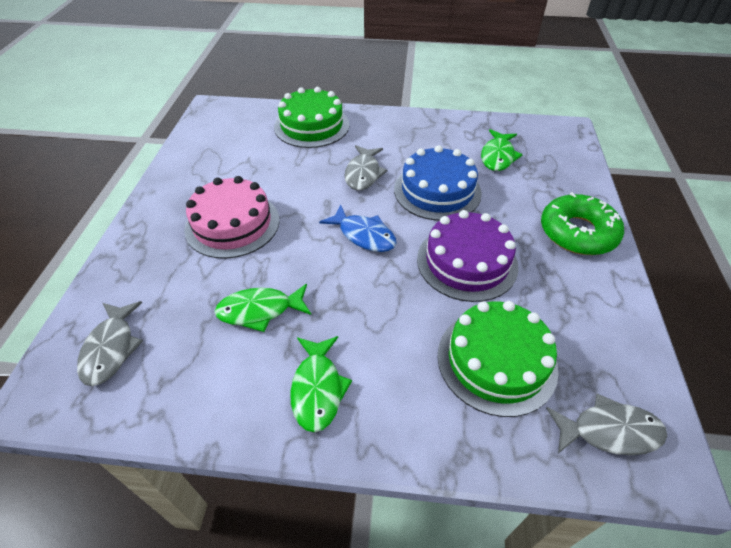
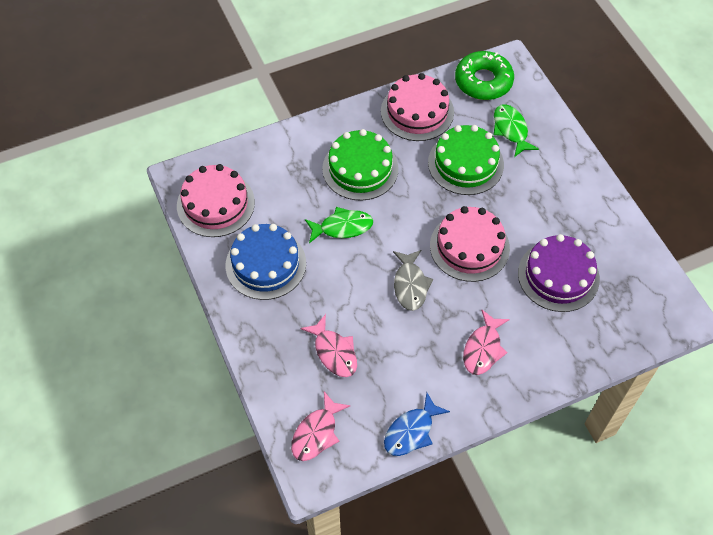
green fish: [215,284,311,332] [290,336,352,432] [481,129,523,171] = 3 -> [305,207,373,243] [494,104,539,157] = 2
grey fish: [77,301,143,386] [344,145,387,190] [546,394,667,455] = 3 -> [393,250,433,311] = 1
pink cake: [184,176,279,259] = 1 -> [177,164,255,237] [381,73,454,141] [430,206,510,282] = 3
pink fish: none = 0 -> [291,392,350,461] [300,314,357,377] [463,309,510,375] = 3

